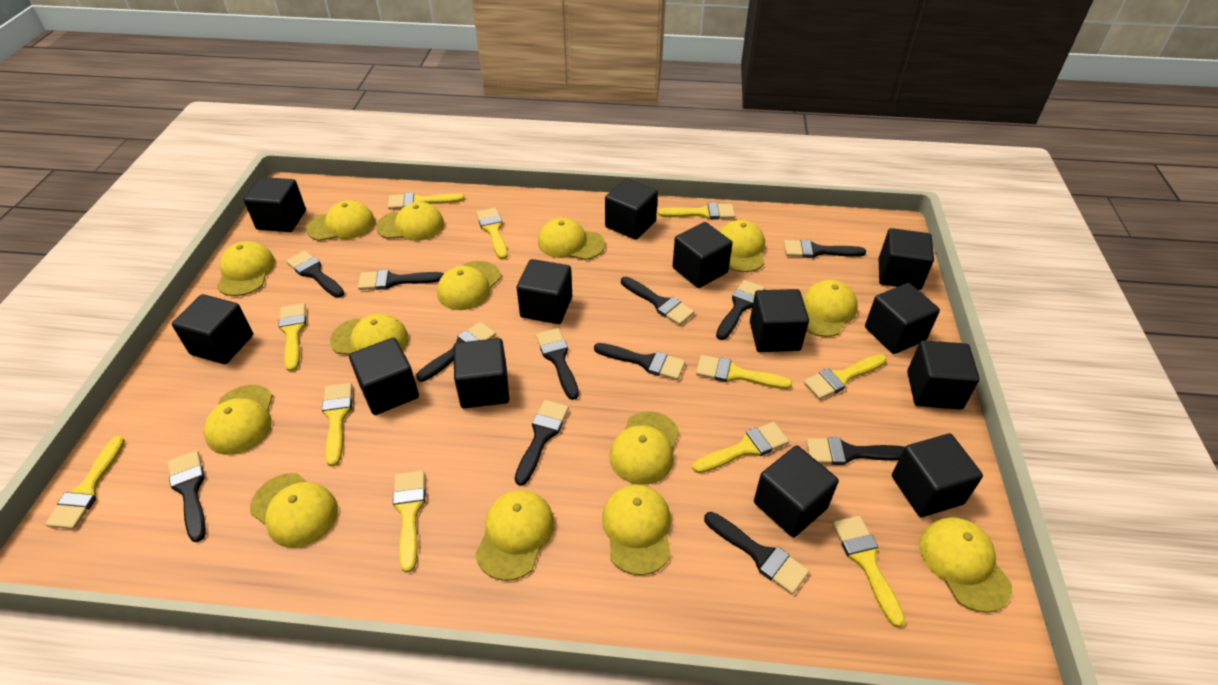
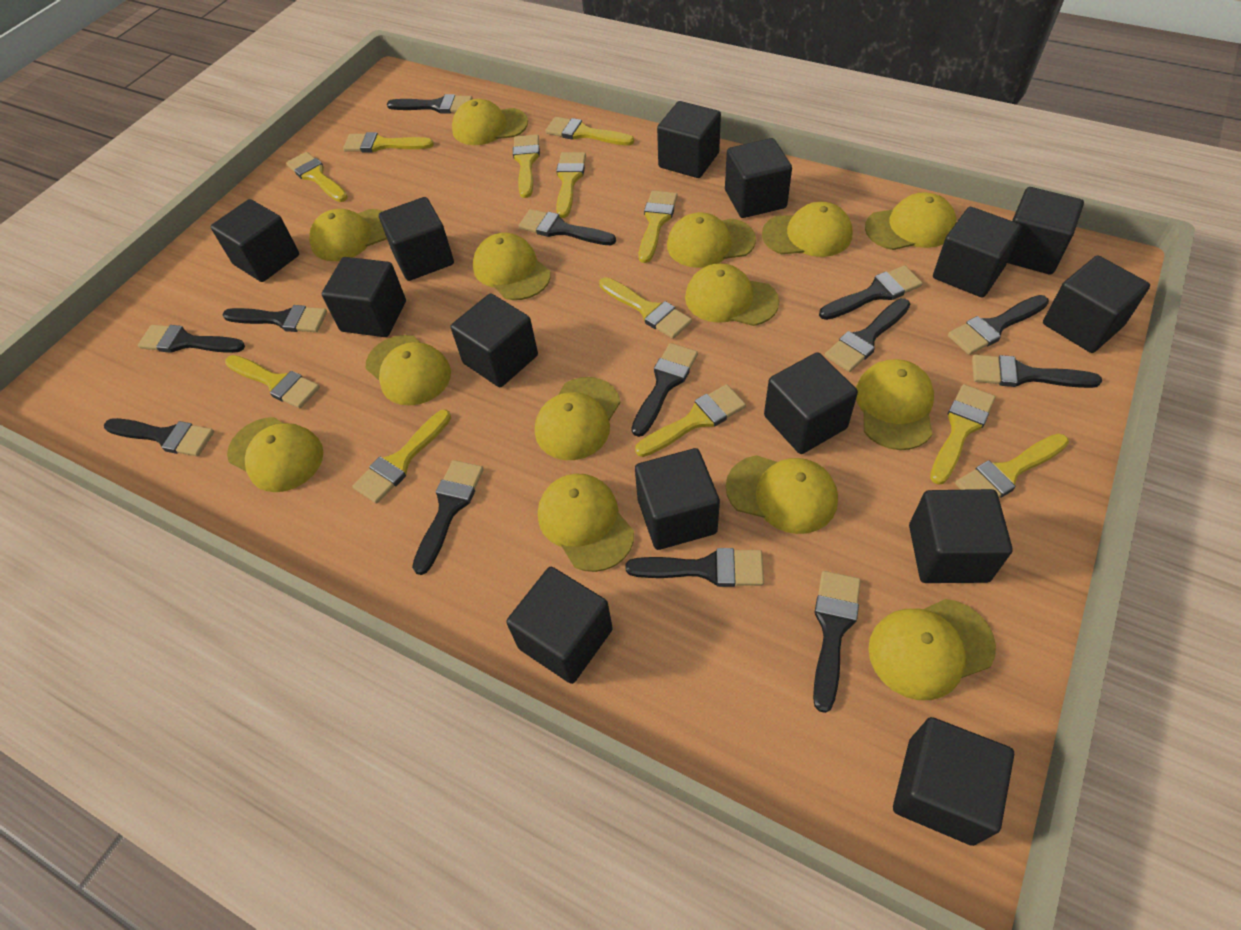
black brush: [168,451,206,542] [286,251,345,298] [358,270,444,290] [416,322,496,382] [515,400,569,486] [536,328,579,400] [594,343,685,380] [621,277,694,325] [704,512,809,594] [716,280,764,340] [784,239,866,258] [806,437,905,465] = 12 -> [104,418,214,456] [138,325,245,353] [222,305,327,332] [387,94,473,114] [412,460,484,575] [519,209,616,245] [625,548,764,587] [631,343,698,437] [813,571,861,713] [819,265,923,320] [825,298,910,372] [948,295,1049,355] [972,355,1102,388] = 13
black cube: [172,294,253,364] [243,177,306,232] [349,337,419,415] [453,338,509,408] [517,259,572,324] [605,178,658,240] [673,222,733,288] [750,289,809,352] [754,446,839,537] [865,283,940,354] [879,228,934,290] [892,434,983,517] [907,340,980,410] = 13 -> [211,199,299,282] [322,257,406,337] [379,197,454,281] [451,293,538,387] [506,567,613,684] [635,448,720,550] [657,101,721,178] [725,138,792,218] [764,352,858,454] [893,717,1014,846] [909,489,1013,583] [933,207,1022,297] [1007,187,1084,275] [1043,255,1150,353] = 14
yellow brush: [45,436,125,529] [279,303,306,372] [322,383,352,467] [388,192,465,209] [393,471,425,573] [476,208,508,260] [658,203,735,220] [692,422,789,473] [696,355,792,389] [803,354,887,400] [832,516,905,628] = 11 -> [225,355,320,409] [286,152,348,202] [343,132,434,153] [353,409,451,504] [513,134,540,198] [545,117,634,146] [556,152,586,218] [599,277,692,339] [635,384,746,457] [639,191,678,263] [930,384,995,485] [955,433,1069,498] = 12

